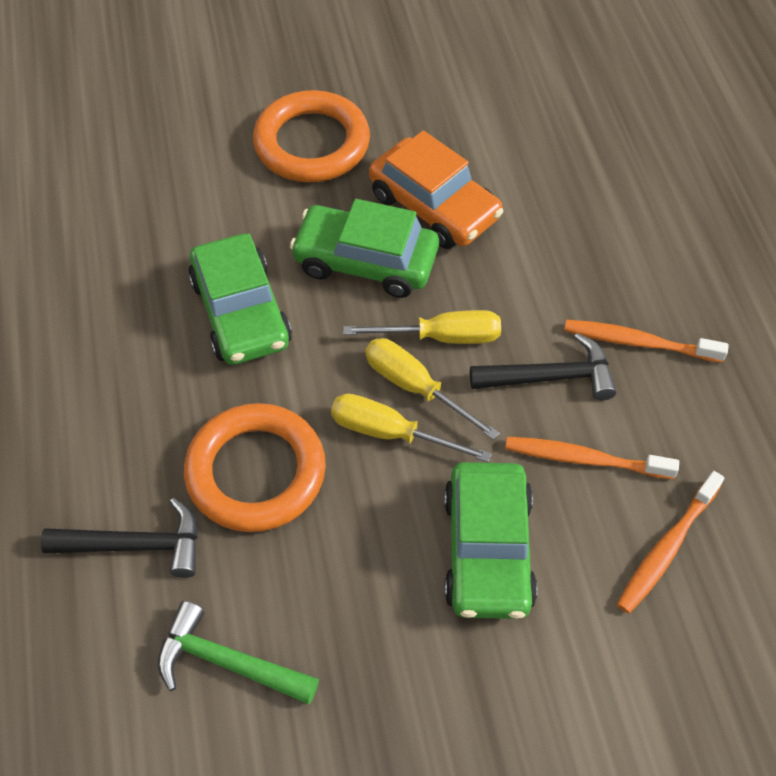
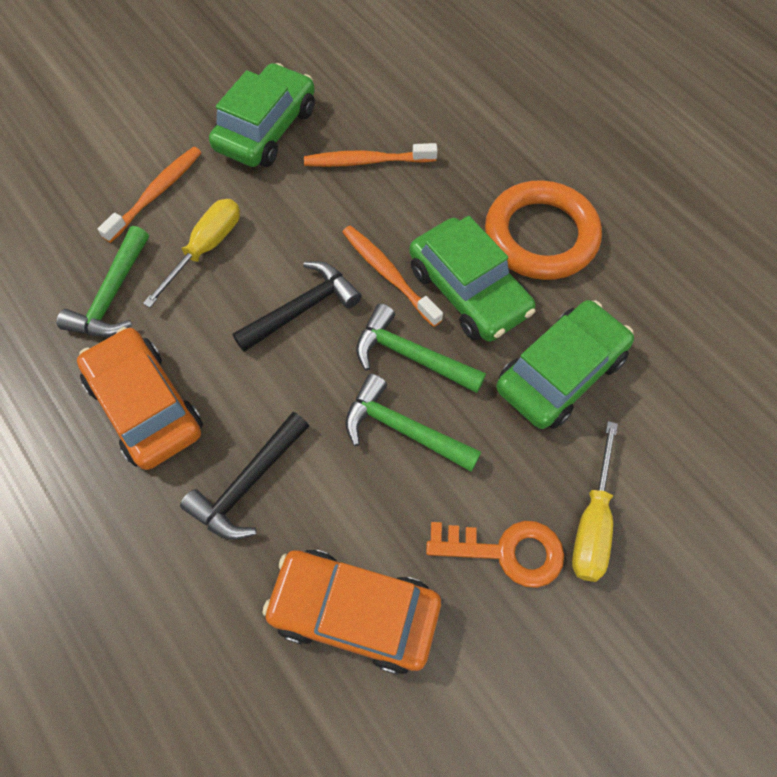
green hammer: [158,601,319,704] = 1 -> [57,226,149,337] [345,374,481,472] [356,303,486,393] = 3
orange car: [369,130,503,249] = 1 -> [77,327,203,470] [262,550,441,675] = 2
orange key: none = 0 -> [426,521,564,588] = 1
orange ring: [184,403,326,532] [253,90,370,182] = 2 -> [485,180,602,280] = 1
yellow screwdriver: [331,393,492,462] [343,310,501,344] [365,338,500,440] = 3 -> [143,199,240,308] [572,421,618,582] = 2

